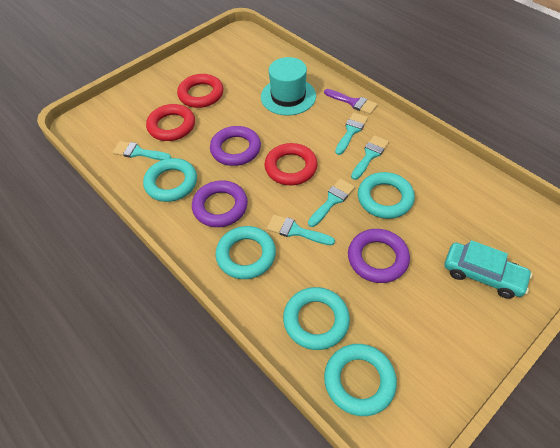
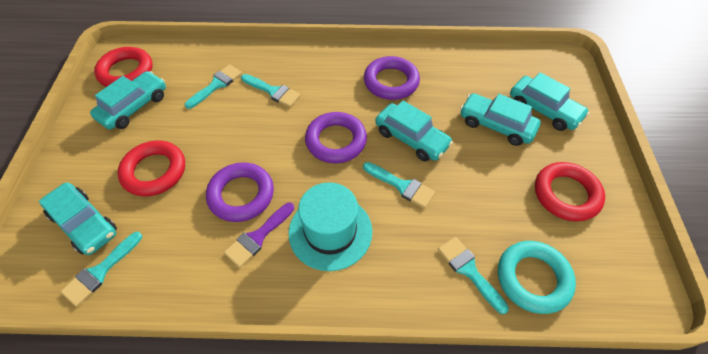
turquoise car: [444,240,533,299] = 1 -> [39,182,117,255] [90,71,166,129] [375,101,453,162] [460,93,541,146] [510,72,590,131] = 5
turquoise ring: [143,158,197,202] [215,226,276,279] [283,287,350,350] [324,344,397,416] [358,172,415,219] = 5 -> [498,241,576,314] = 1

